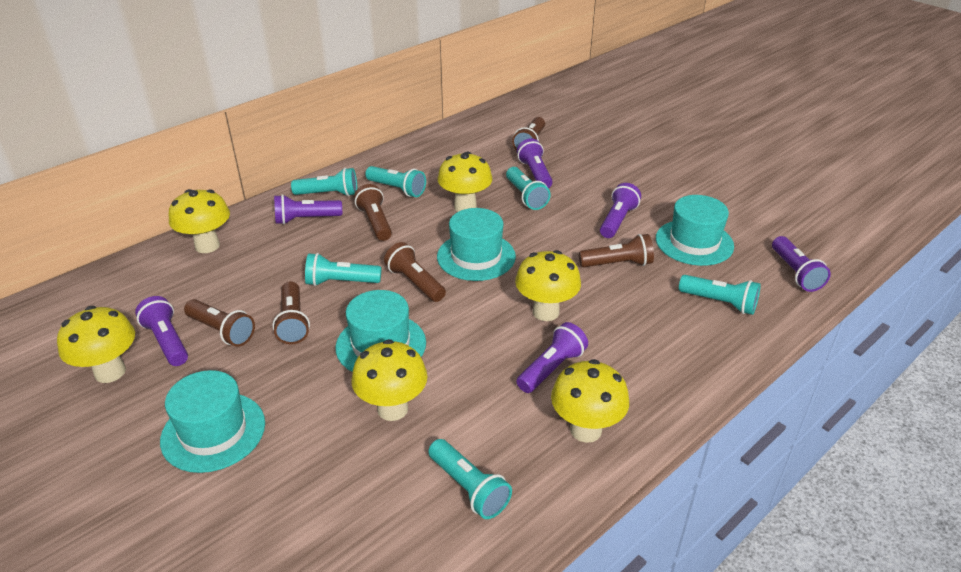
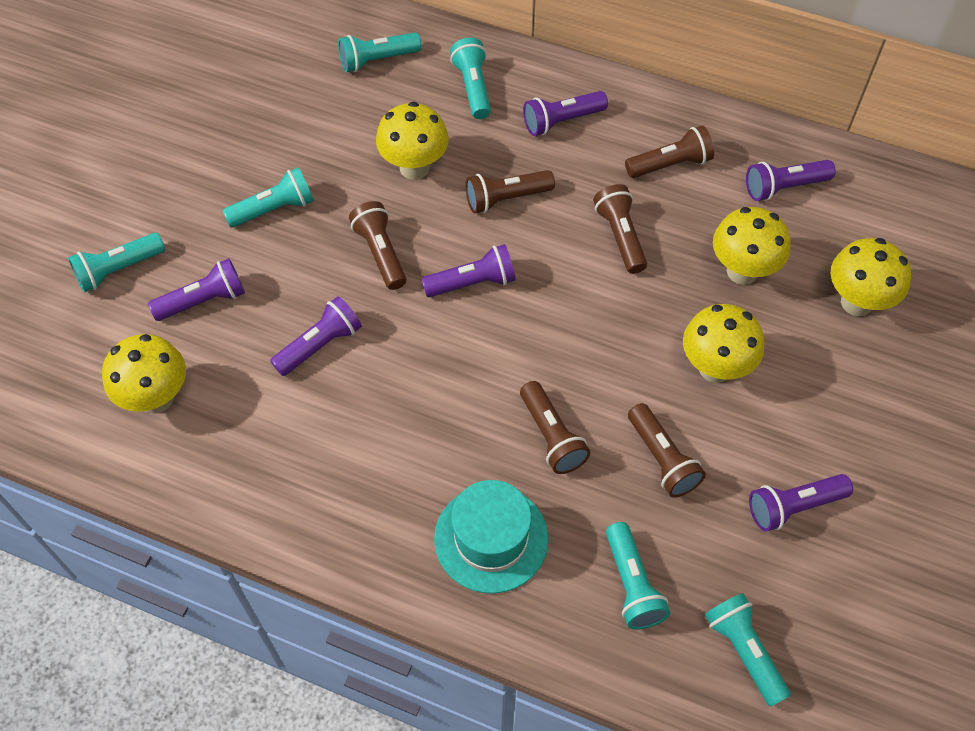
turquoise hat: [160,370,265,473] [335,290,426,372] [437,208,516,281] [656,195,734,266] = 4 -> [434,480,548,594] = 1
yellow mushroom: [57,306,135,383] [169,189,230,253] [351,339,428,421] [438,152,492,212] [515,250,581,321] [551,359,629,443] = 6 -> [102,334,186,413] [376,102,449,180] [683,304,764,383] [713,207,790,285] [831,238,911,316] = 5

